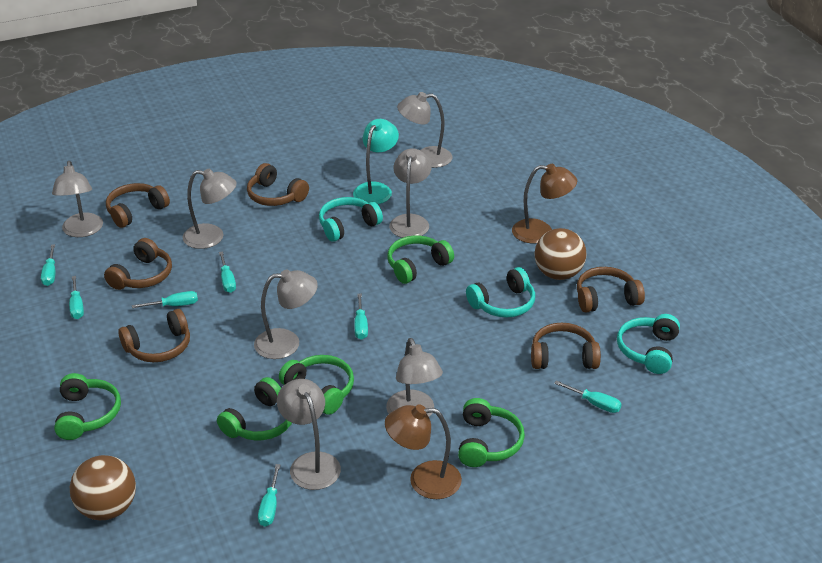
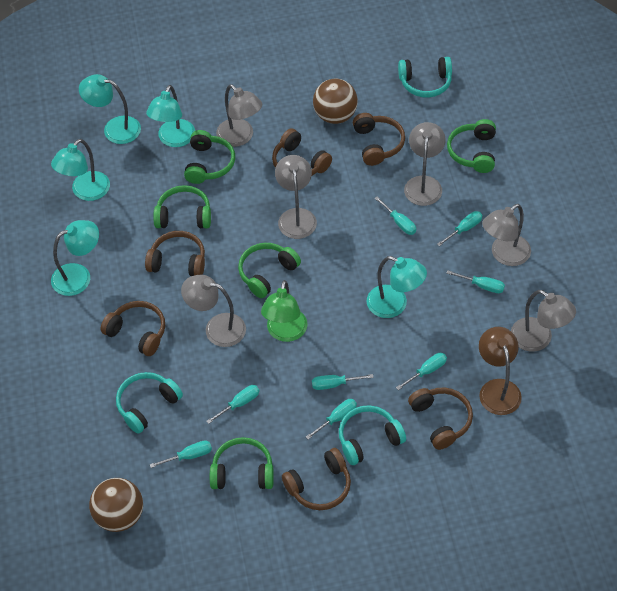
brown lamp: [385,404,462,499] [512,164,577,244] = 2 -> [479,327,522,415] = 1
green lamp: none = 0 -> [261,280,307,342] = 1
grey lamp: [52,161,103,237] [183,169,237,249] [254,269,318,359] [277,379,341,490] [386,338,443,417] [389,148,432,238] [397,92,452,168] = 7 -> [181,275,246,347] [216,84,262,147] [275,155,317,239] [404,122,446,206] [482,204,531,266] [511,290,576,352] = 6
turquoise lamp: [353,119,399,204] = 1 -> [51,139,110,201] [51,220,99,296] [79,74,141,144] [146,85,195,147] [367,256,427,318] = 5
turquoise screwdriver: [41,244,56,286] [69,276,84,319] [132,291,198,308] [219,252,236,293] [258,464,281,527] [354,294,368,340] [554,381,621,413] = 7 -> [150,440,212,468] [206,385,259,424] [306,399,357,439] [312,374,374,390] [375,196,416,235] [396,353,447,390] [437,211,482,246] [446,271,505,293] = 8

